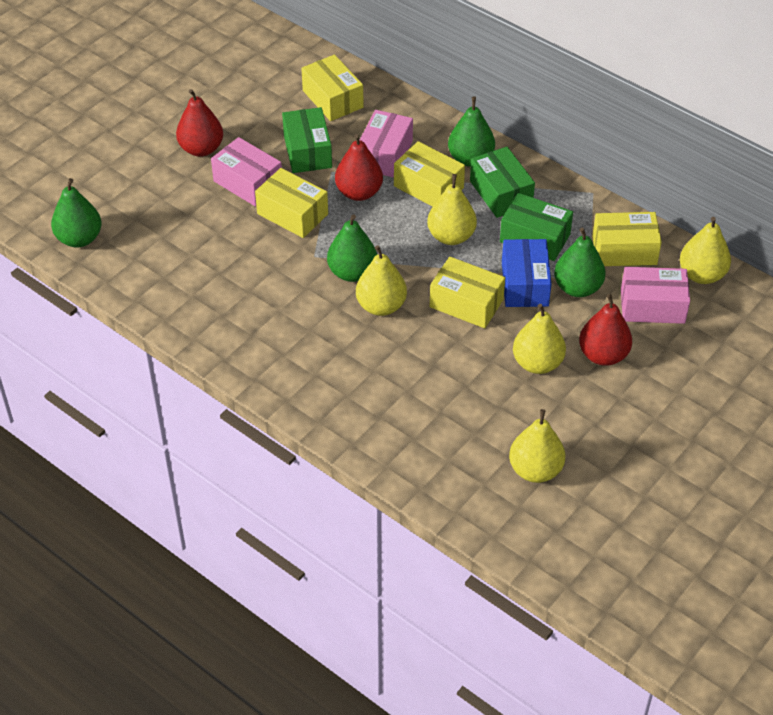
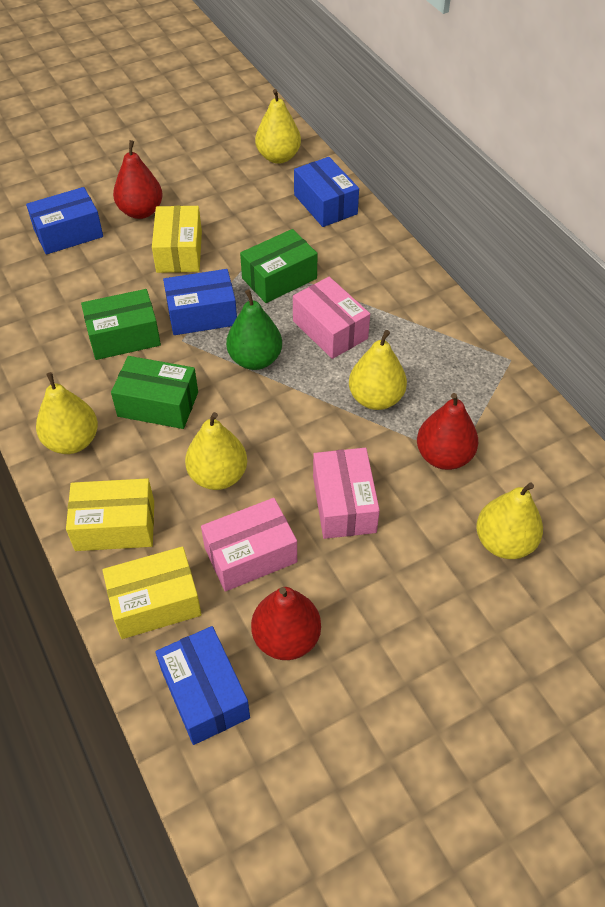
blue box: [502,239,552,307] = 1 -> [26,187,103,255] [155,626,250,745] [163,269,237,335] [294,157,359,227] = 4
green pear: [51,178,102,248] [327,214,377,282] [448,97,495,167] [554,228,606,297] = 4 -> [226,289,282,370] = 1
yellow box: [255,168,328,238] [301,54,364,121] [394,141,465,207] [430,257,505,328] [592,212,662,266] = 5 -> [66,478,154,551] [102,546,202,639] [152,206,202,273] = 3

